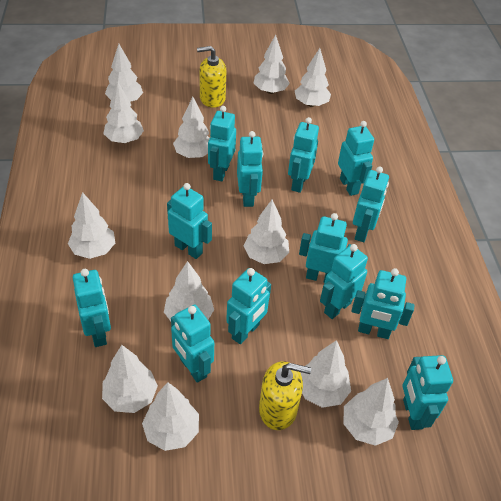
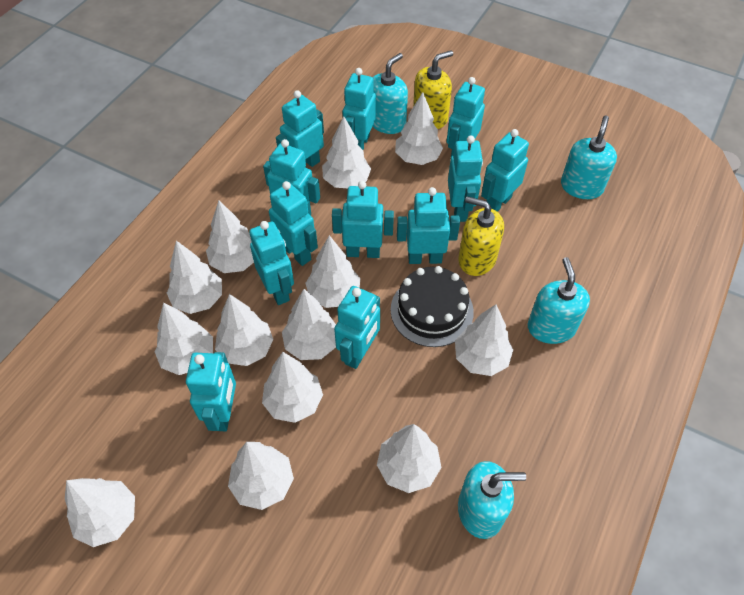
black cake: none = 0 -> [391,266,474,347] = 1
turquoise robot: [73,269,111,347] [167,183,212,259] [171,305,214,383] [208,106,236,181] [226,268,271,344] [237,131,263,207] [288,117,319,193] [299,213,352,283] [320,244,368,319] [338,121,374,196] [352,268,415,339] [353,167,389,242] [403,355,453,430] = 13 -> [186,352,236,431] [249,221,294,305] [263,139,320,215] [269,181,318,266] [276,90,324,168] [332,181,394,258] [334,286,380,369] [343,68,376,150] [397,187,460,264] [447,77,485,157] [448,135,483,222] [481,129,529,212] = 12
turquoise soap dispenser: none = 0 -> [372,53,408,134] [458,461,526,539] [528,257,590,344] [561,115,617,199] = 4
white tree: [68,192,115,259] [102,345,158,413] [103,82,144,143] [105,44,143,102] [142,382,199,451] [164,261,214,321] [173,97,210,158] [244,199,289,264] [254,35,290,94] [295,48,331,107] [300,340,351,408] [343,378,399,446] = 12 -> [65,478,135,547] [155,303,213,375] [167,241,222,314] [206,200,254,273] [215,294,273,366] [228,442,294,510] [262,352,323,423] [282,289,336,360] [305,235,360,308] [322,116,371,188] [377,424,441,493] [395,92,443,165] [455,304,513,376] = 13

